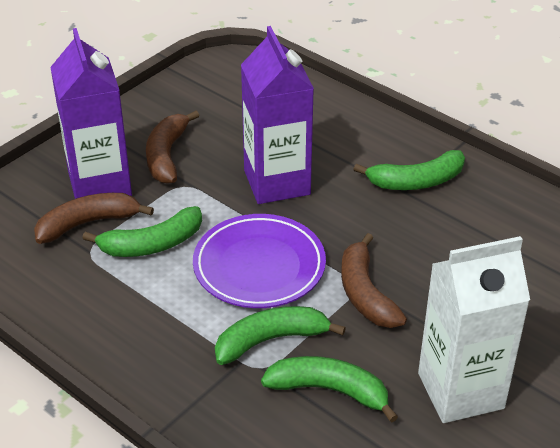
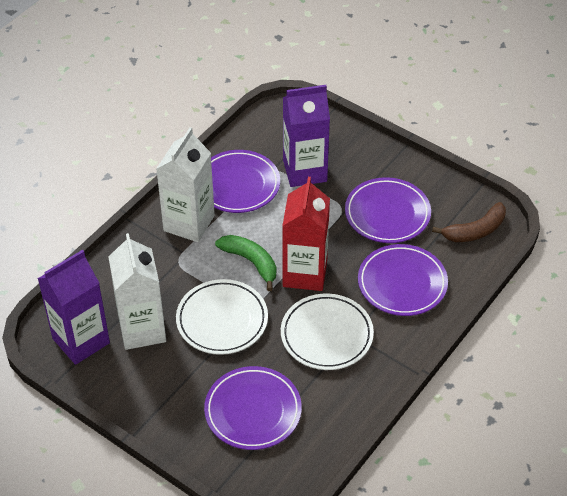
brown banana: [34,193,154,244] [146,111,200,184] [341,233,407,328] = 3 -> [432,202,506,242] = 1
green banana: [82,206,202,257] [215,306,346,365] [261,356,398,423] [353,150,465,190] = 4 -> [215,235,276,291] = 1
purple plate: [193,214,326,308] = 1 -> [204,366,302,450] [211,150,280,213] [345,177,431,243] [358,244,448,316] = 4
red carton: none = 0 -> [282,177,330,291] = 1
white carton: [418,236,530,423] = 1 -> [108,233,166,350] [156,127,215,242] = 2
white plate: none = 0 -> [176,279,268,355] [281,294,374,370] = 2

